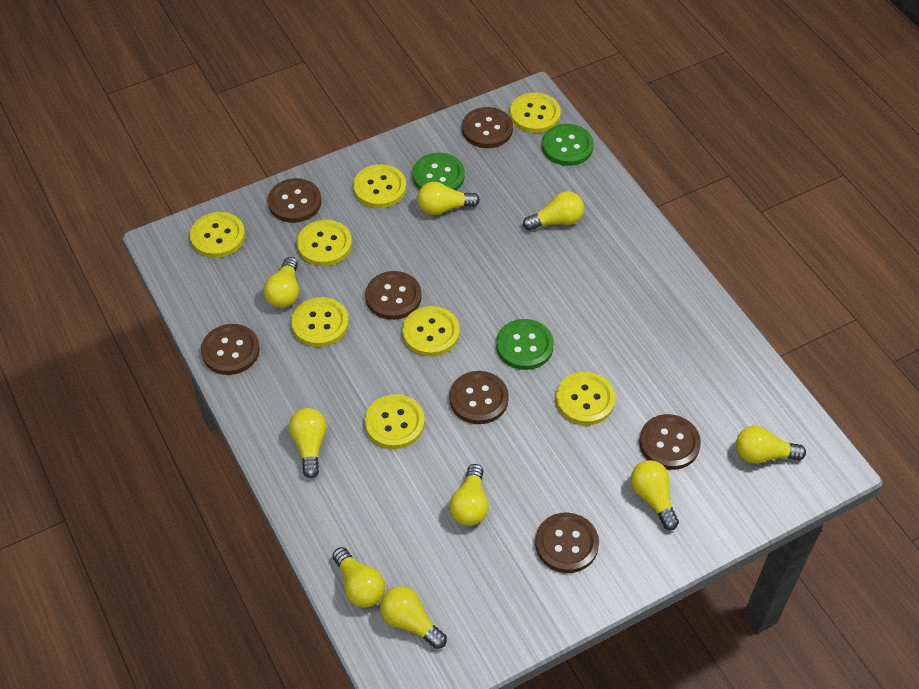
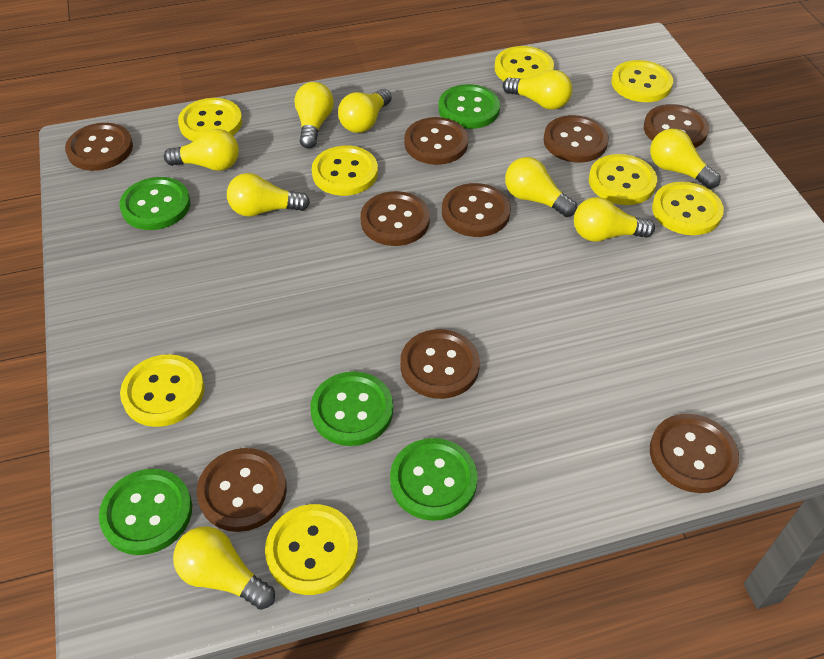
brown button: [201,324,260,375] [268,178,322,223] [365,271,422,320] [449,371,509,424] [462,107,513,148] [535,513,599,573] [639,414,701,470] = 7 -> [65,123,133,171] [197,448,287,532] [361,191,430,246] [400,329,480,399] [404,117,468,165] [442,183,511,237] [543,115,609,163] [644,104,709,148] [650,414,739,493] = 9
green button: [412,153,465,191] [496,319,554,370] [542,124,594,166] = 3 -> [99,469,192,555] [120,177,191,230] [310,371,393,446] [390,438,478,521] [438,84,500,129] = 5

